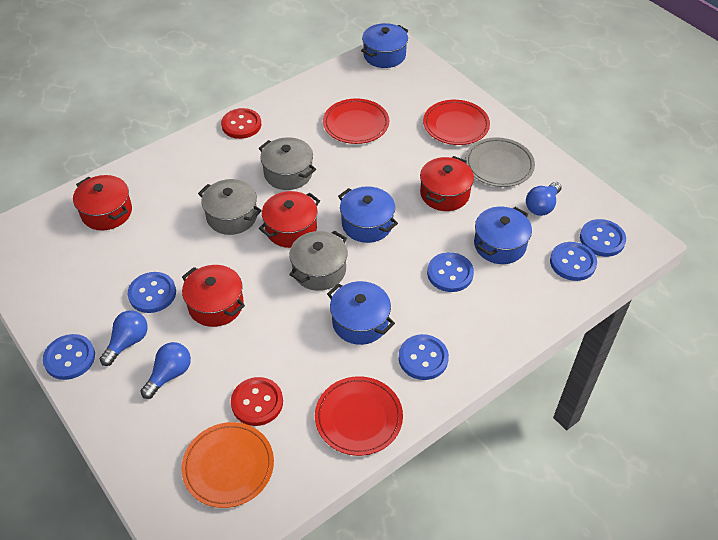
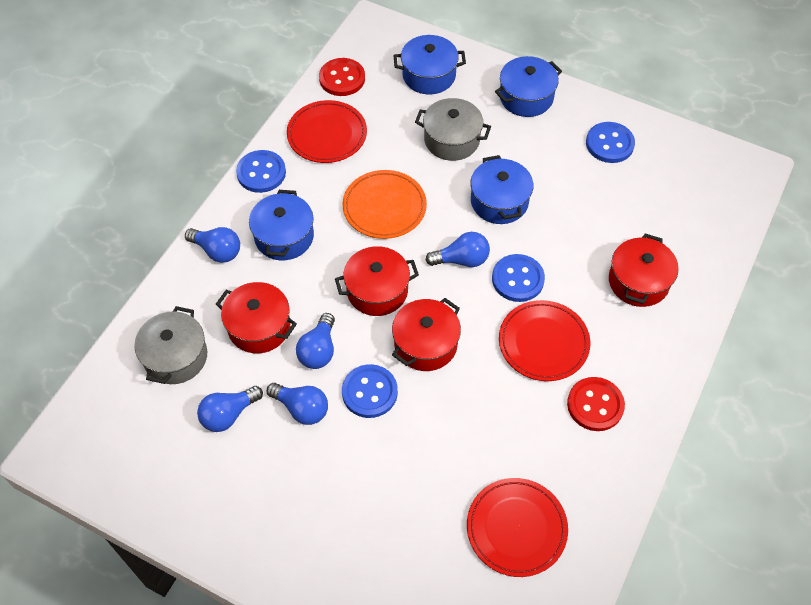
blue button: [43,334,95,380] [128,272,176,313] [399,334,449,380] [427,252,474,292] [550,242,597,281] [580,219,626,257] = 6 -> [236,150,286,193] [342,364,398,418] [492,254,545,302] [586,122,635,163] = 4
blue light bulb: [100,310,148,366] [141,342,191,399] [526,182,562,216] = 3 -> [185,227,240,263] [197,386,263,432] [267,383,328,425] [296,313,335,369] [425,232,490,267] = 5
grey plate: [465,137,535,187] = 1 -> none = 0
grey pot: [198,179,262,235] [259,137,316,190] [289,231,348,291] = 3 -> [134,306,207,384] [415,98,491,161] = 2

